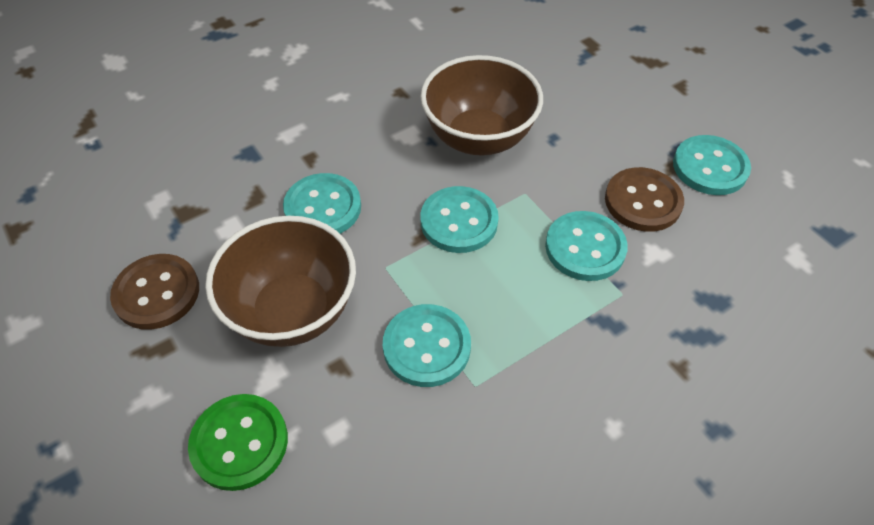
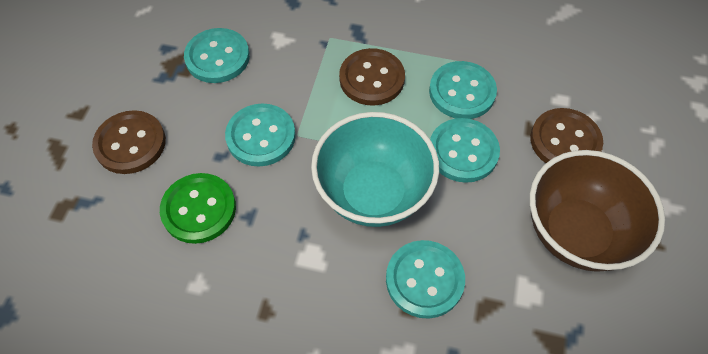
brown bowl: [205,216,356,347] [420,55,543,156] = 2 -> [530,150,665,272] = 1
brown button: [110,254,199,330] [605,167,684,232] = 2 -> [92,110,166,174] [339,48,405,106] [530,108,603,163] = 3
turquoise bowl: none = 0 -> [311,112,439,227] = 1

